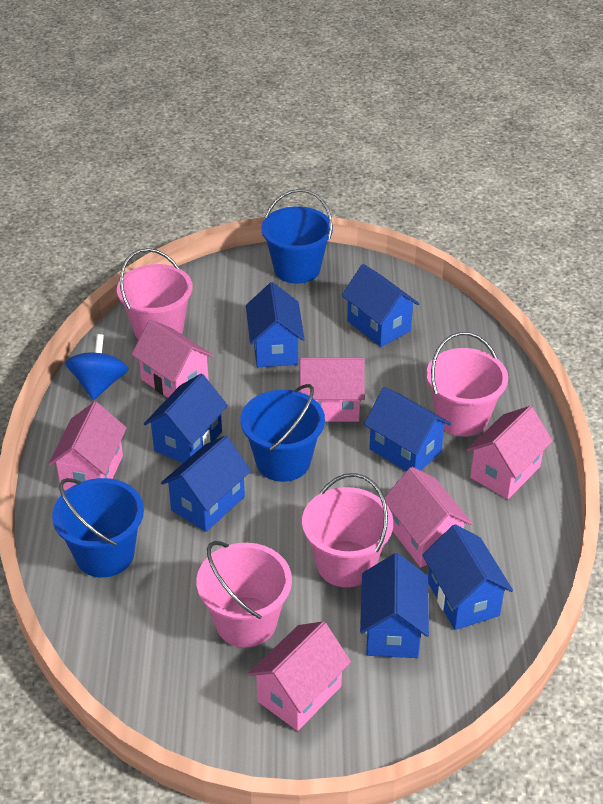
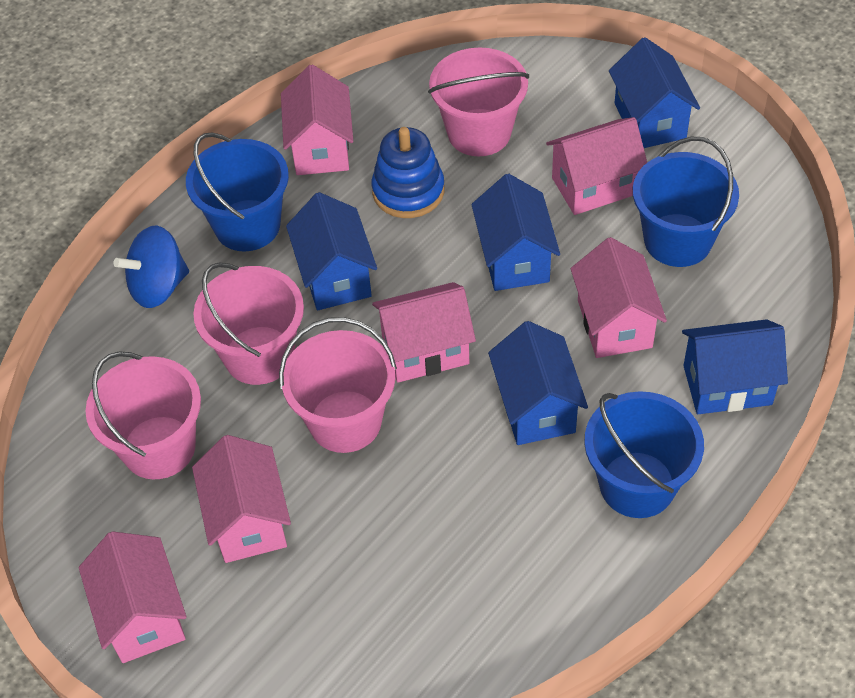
blue house: [144,374,228,463] [161,436,251,532] [246,282,305,367] [342,264,420,347] [360,553,429,658] [364,387,451,471] [422,524,513,630] = 7 -> [286,192,377,310] [471,174,560,291] [488,321,588,445] [609,37,700,148] [682,319,788,414] = 5
blue stacking toy: none = 0 -> [371,127,444,218] = 1

